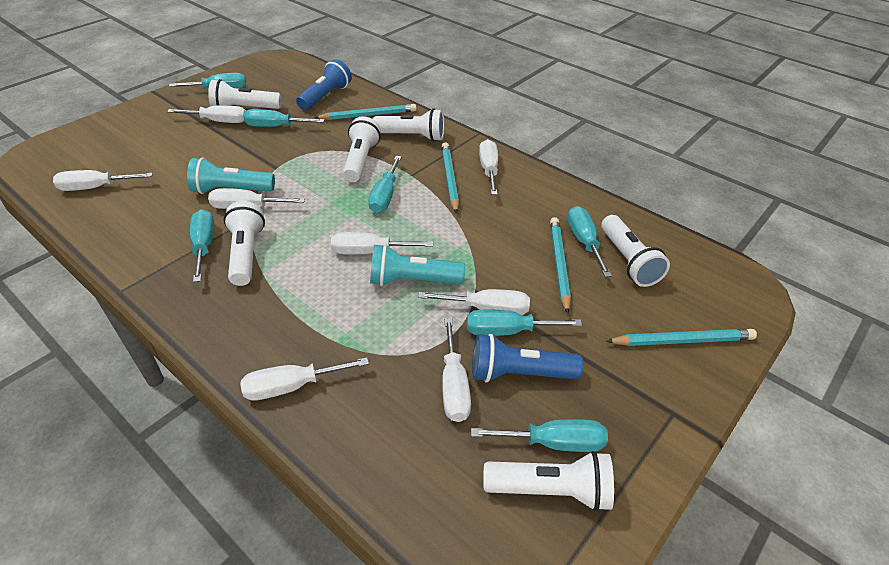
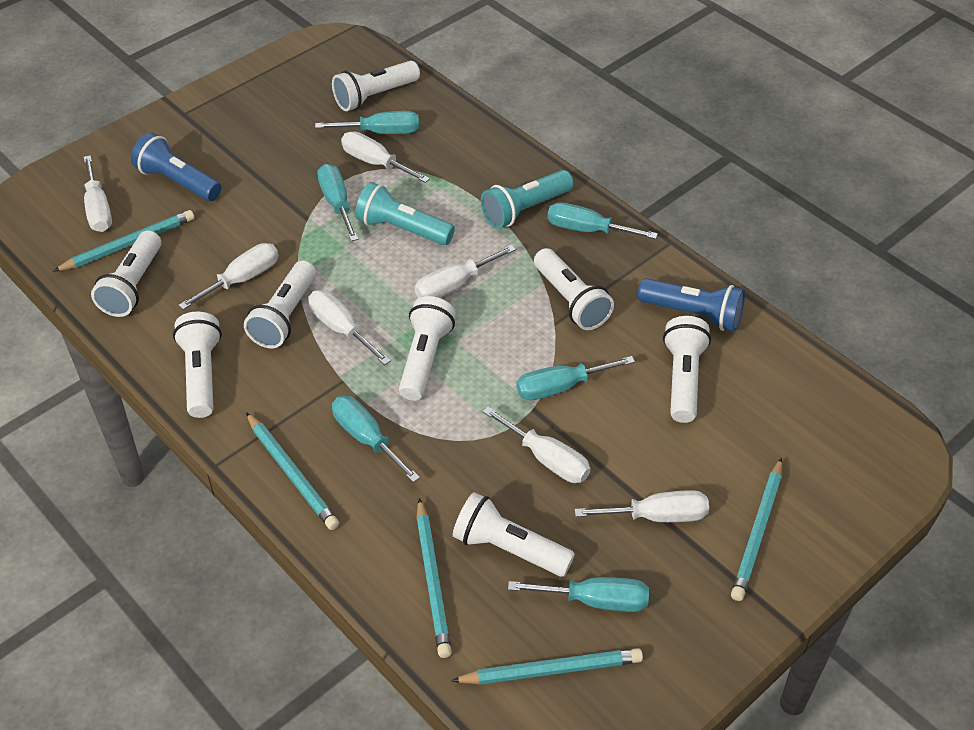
turquoise pencil: [314,104,417,120] [441,142,459,214] [550,217,571,314] [606,329,757,346] = 4 -> [53,210,194,272] [246,412,339,530] [416,498,452,658] [451,648,643,685] [731,458,782,601] = 5
turquoise screwdriver: [169,73,246,89] [190,209,214,282] [244,109,325,127] [368,156,402,213] [467,310,582,336] [471,419,608,452] [567,206,612,277] = 7 -> [315,111,419,134] [317,164,358,241] [332,396,420,483] [508,577,649,612] [516,356,635,400] [547,202,658,239] = 6
white flashlight: [208,79,281,109] [224,201,265,286] [343,116,381,182] [373,108,444,141] [483,451,614,511] [601,215,670,287] = 6 -> [91,230,161,317] [173,312,222,418] [244,261,316,348] [332,61,420,111] [399,296,456,401] [453,492,575,577] [534,248,614,330] [663,316,711,423] = 8
white screwdriver: [53,170,153,191] [167,105,246,123] [208,188,305,209] [240,357,369,400] [331,232,433,254] [418,289,530,315] [442,318,471,422] [479,139,498,195] = 8 -> [83,155,112,232] [178,243,278,310] [308,290,391,365] [341,132,430,183] [415,245,516,298] [483,407,590,483] [574,490,709,522] = 7

